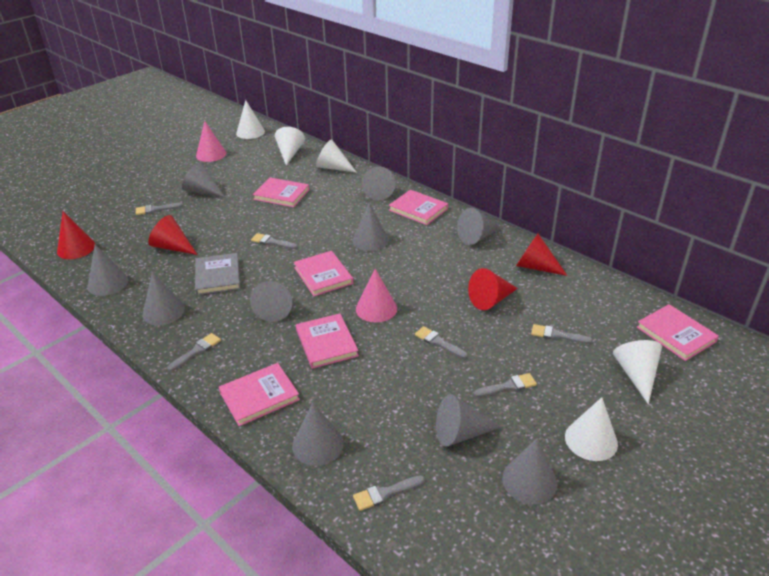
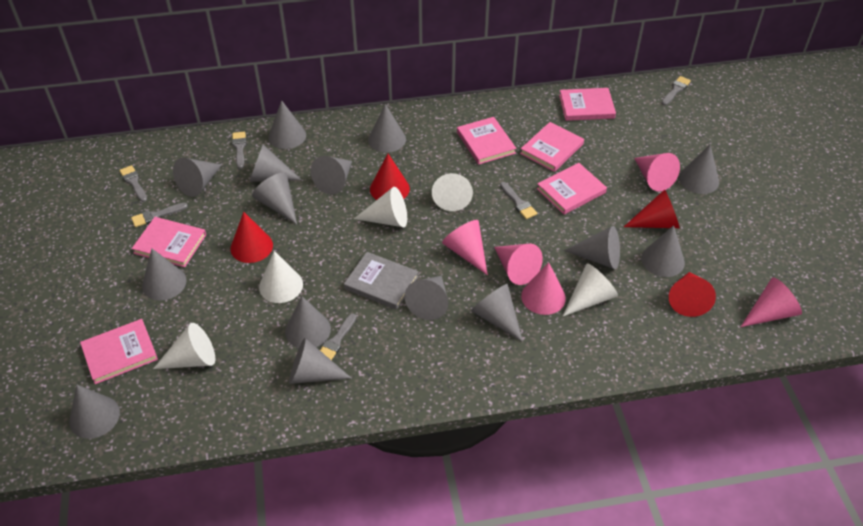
grey brush: [136,203,183,215] [167,333,221,371] [251,233,298,249] [353,475,425,511] [415,326,468,359] [474,373,537,397] [531,324,593,344] = 7 -> [120,165,147,202] [131,203,188,227] [232,131,246,169] [320,313,356,360] [500,182,537,219] [662,76,691,105] = 6
grey cone: [88,245,128,296] [142,272,185,325] [182,162,225,198] [250,281,292,322] [292,402,344,466] [352,203,389,251] [362,166,396,200] [436,394,502,447] [457,208,501,245] [502,438,558,504] = 10 -> [69,385,120,439] [142,249,186,300] [173,158,222,197] [249,145,302,182] [252,173,297,224] [268,100,306,149] [285,296,331,348] [289,338,352,384] [311,156,352,195] [368,104,406,153] [405,276,448,320] [471,284,523,342] [564,226,620,269] [641,225,685,277] [679,144,719,194] = 15
pink cone: [196,121,226,162] [356,269,397,322] = 2 -> [442,220,488,275] [494,244,543,285] [521,262,566,315] [634,153,680,192] [741,277,802,327] = 5

